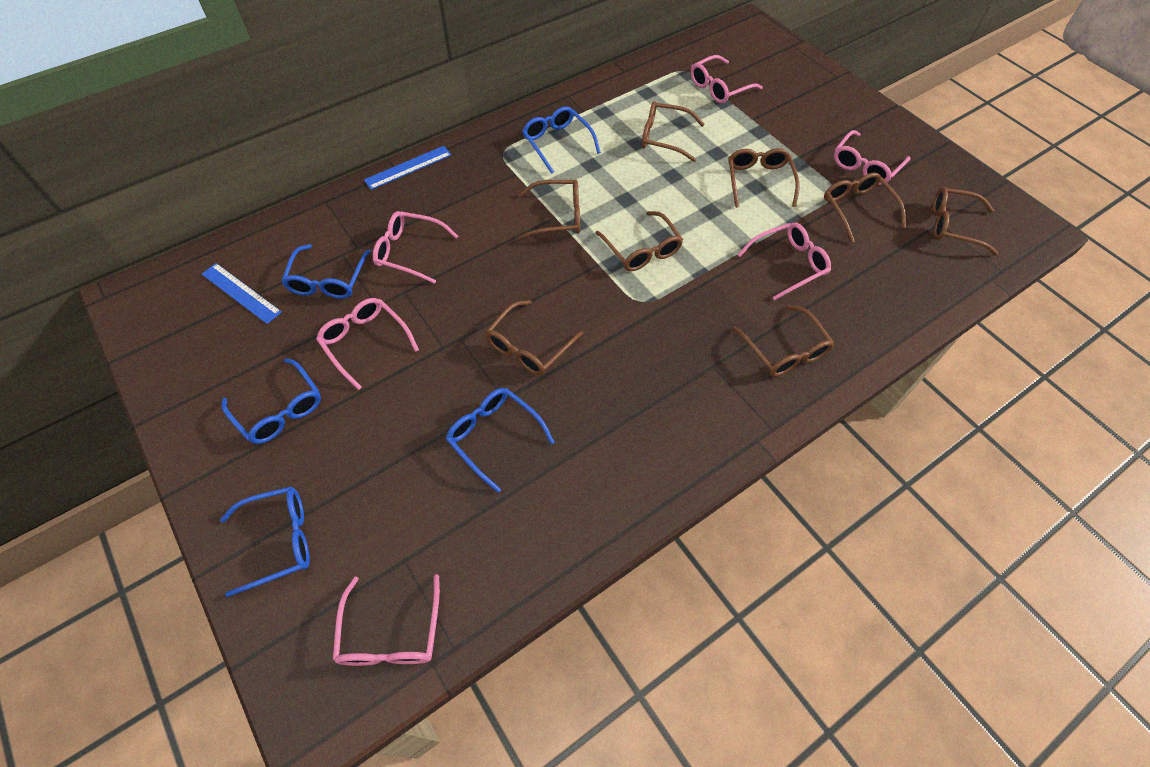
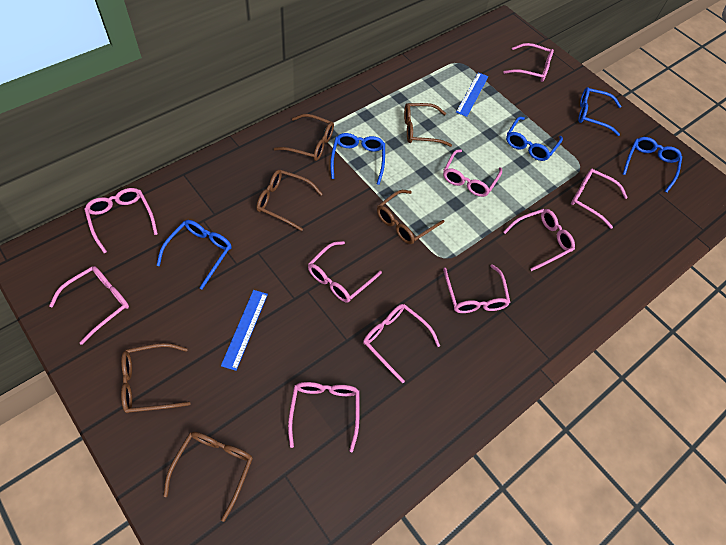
brown glasses: [485,300,583,375] [519,180,580,240] [596,211,683,271] [641,101,705,162] [729,148,799,208] [733,305,834,377] [824,173,906,243] [932,187,999,255] = 8 -> [121,343,191,413] [164,432,253,522] [256,170,322,231] [274,114,334,161] [377,190,444,244] [404,103,452,147] = 6
pink glasses: [316,298,419,390] [333,574,440,666] [373,211,459,284] [691,55,763,104] [738,222,831,301] [834,130,910,185] = 6 -> [49,266,129,345] [84,188,158,253] [288,382,360,452] [308,241,382,303] [363,304,440,383] [443,149,502,197] [443,264,510,313] [503,209,575,271] [504,43,554,82] [571,169,628,229] = 10

